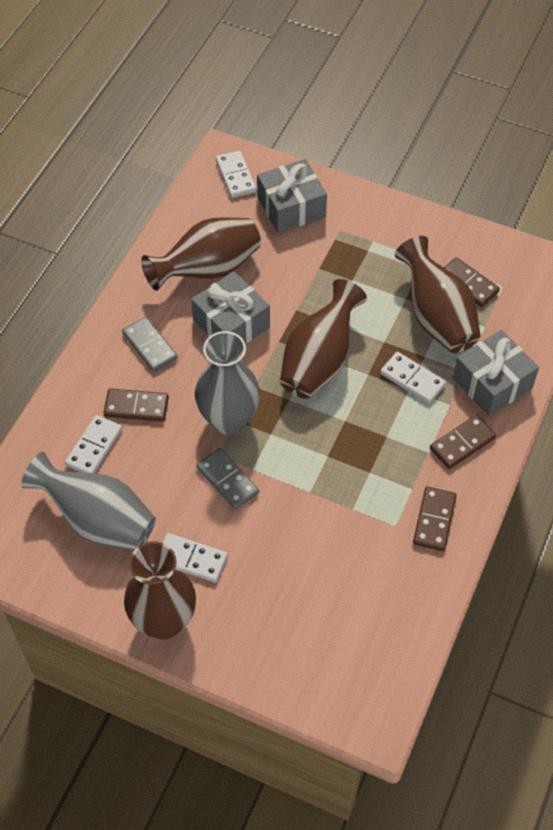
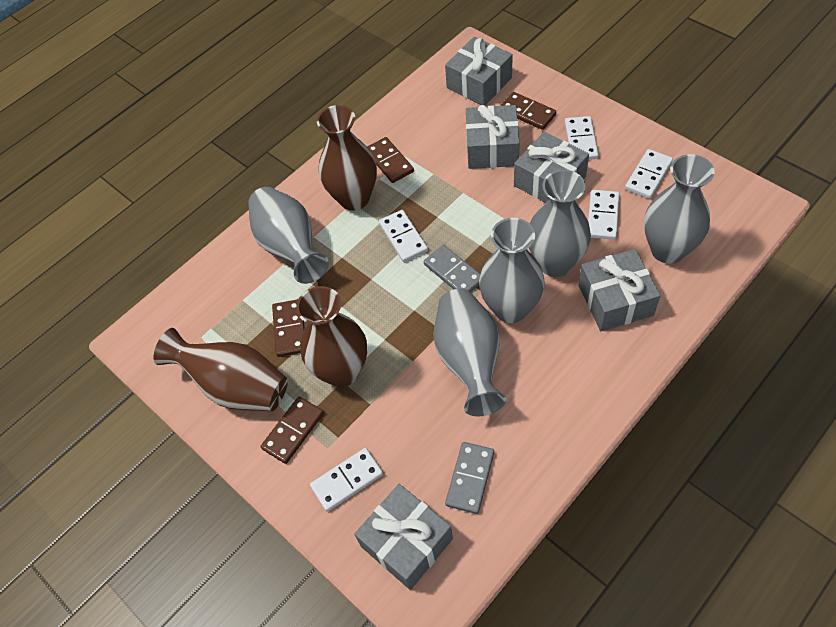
brown vase: [124,541,196,639] [141,217,261,291] [280,279,367,399] [395,236,481,353] = 4 -> [154,328,288,411] [296,286,367,387] [317,105,377,211] = 3
grey gift: [191,271,270,344] [257,159,327,233] [453,330,539,416] = 3 -> [354,484,453,590] [445,37,513,106] [466,105,520,169] [514,131,589,203] [578,249,660,331] = 5
grey vase: [21,452,156,550] [195,331,260,435] = 2 -> [248,187,329,284] [433,289,506,416] [479,218,545,323] [529,170,591,277] [644,154,715,264] = 5
white domino: [65,415,122,473] [163,533,228,582] [216,151,256,198] [380,352,446,404] = 4 -> [310,448,383,512] [379,210,428,262] [564,116,599,160] [588,190,619,240] [625,149,673,199] = 5

